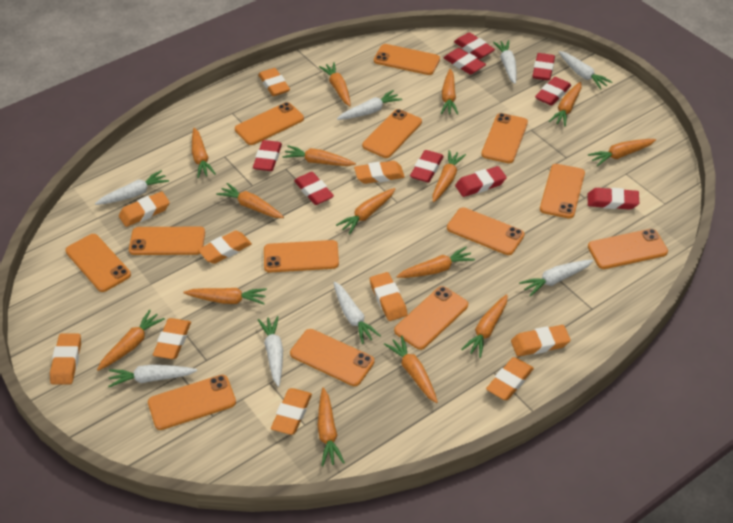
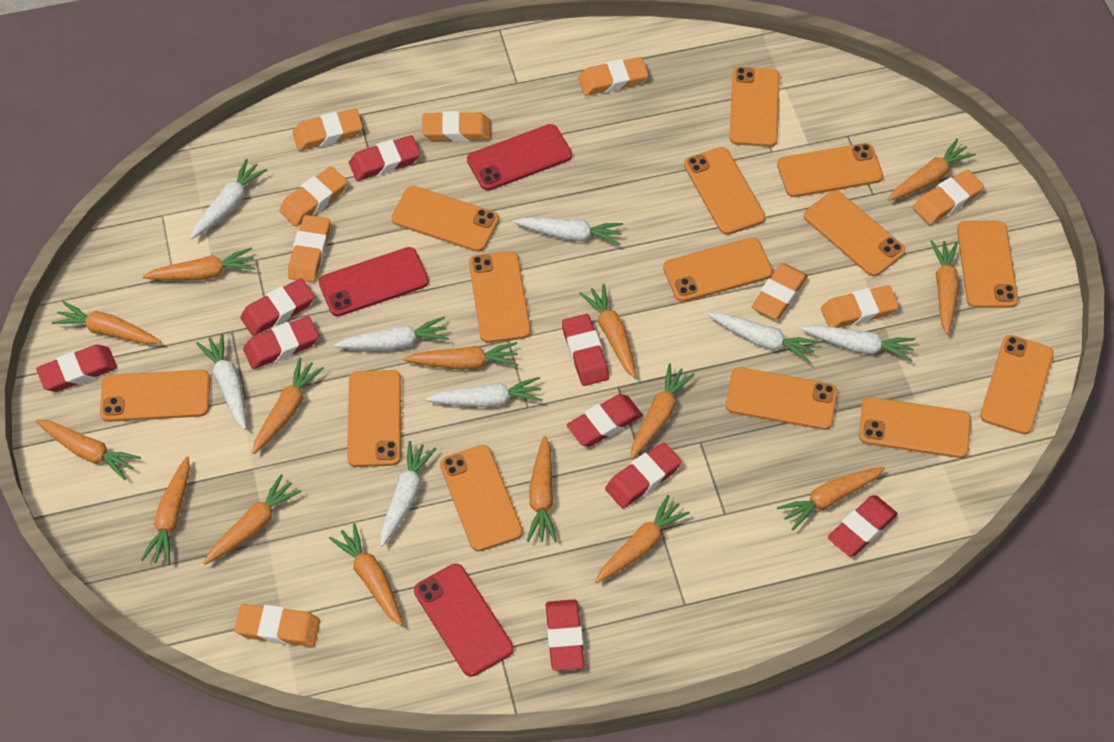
orange eraser: [50,334,81,384] [119,192,170,227] [153,318,191,359] [198,230,252,264] [258,68,290,96] [271,388,312,435] [354,161,405,184] [370,272,408,321] [486,357,534,400] [511,325,571,357] = 10 -> [234,604,320,647] [279,166,347,226] [288,215,331,283] [292,109,363,151] [422,111,491,142] [578,57,648,96] [752,263,808,319] [821,285,899,328] [913,170,984,225] = 9
orange phone: [65,234,131,292] [129,227,205,255] [148,375,236,430] [235,102,304,145] [264,240,339,273] [290,329,374,386] [362,109,422,158] [374,44,440,75] [394,286,468,350] [447,207,525,255] [481,113,528,163] [540,164,585,219] [588,229,668,269] = 13 -> [100,370,210,422] [347,370,401,467] [391,186,499,252] [440,445,523,552] [469,251,531,343] [663,237,773,302] [684,147,765,235] [725,367,838,430] [730,67,780,147] [777,143,883,197] [804,190,905,276] [859,397,971,458] [957,221,1018,308] [980,335,1054,435] = 14
red phone: none = 0 -> [319,247,429,317] [414,564,514,677] [467,124,572,191] = 3

